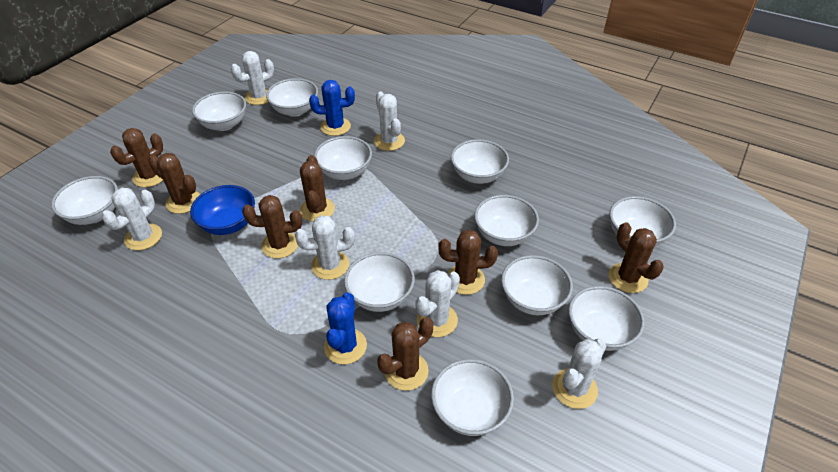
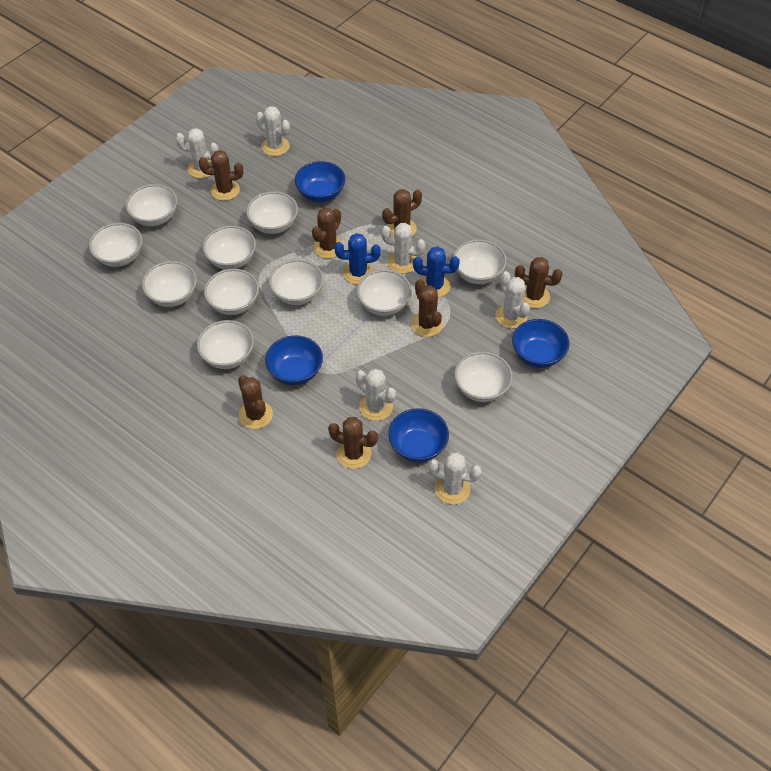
blue bowl: [190,185,255,235] = 1 -> [265,335,323,385] [295,161,346,202] [388,408,449,462] [512,319,570,368] = 4

